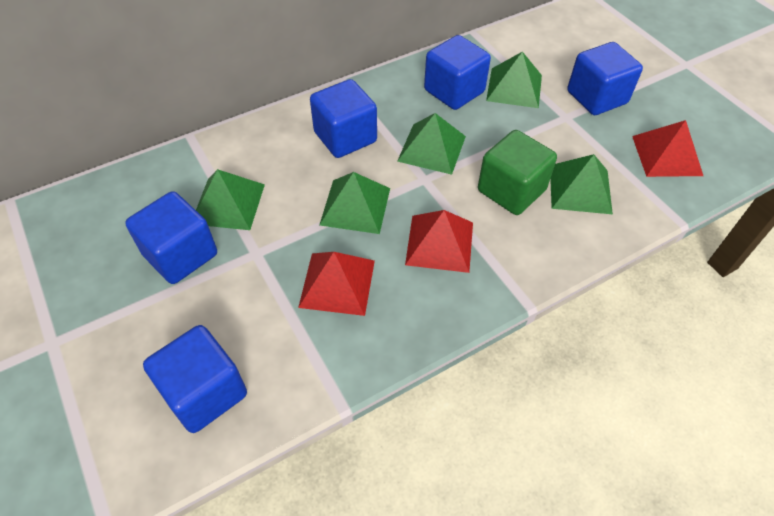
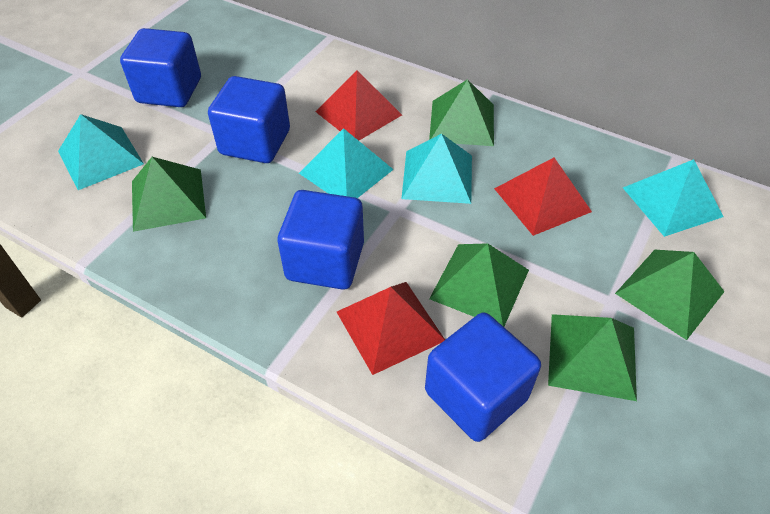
blue cube: [125,191,217,284] [143,325,247,433] [310,79,377,158] [424,35,491,110] [567,42,643,115] = 5 -> [120,28,201,107] [208,76,290,163] [277,190,364,290] [425,313,541,442] = 4
green cube: [478,130,557,215] = 1 -> none = 0
turquoise pyramid: none = 0 -> [58,114,144,190] [299,128,394,198] [401,134,472,204] [623,159,724,237] = 4

